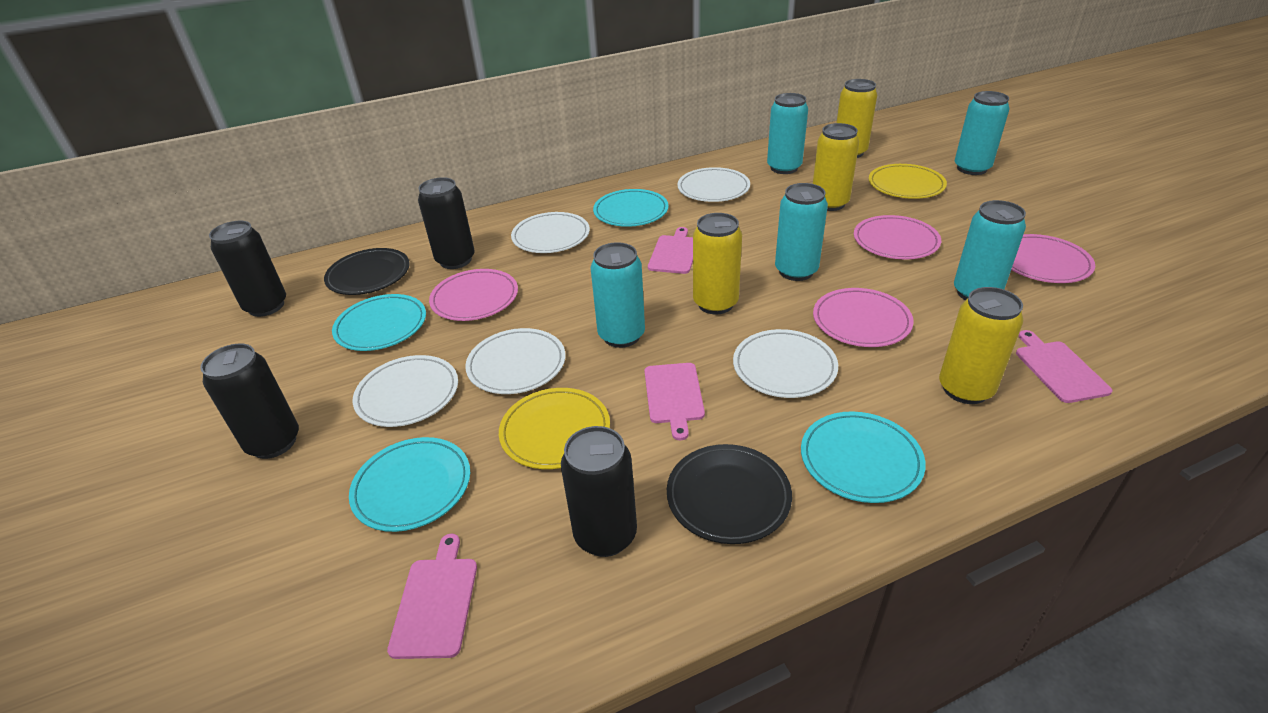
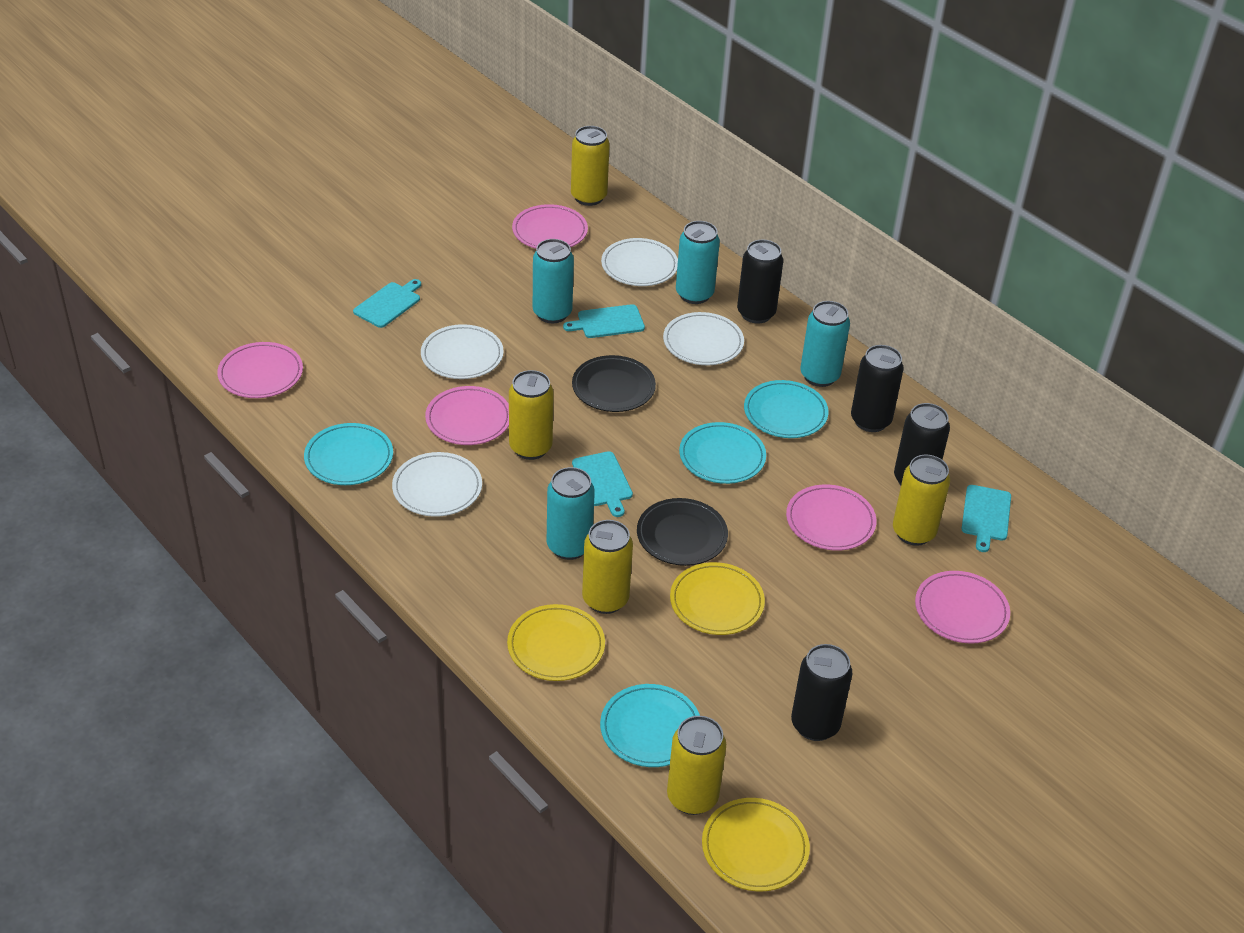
pink cutting board: [387,534,477,659] [644,363,705,440] [648,227,693,274] [1016,330,1112,403] = 4 -> none = 0
pink plate: [429,269,518,321] [813,288,914,347] [854,215,941,260] [1011,234,1095,283] = 4 -> [217,342,303,398] [425,386,509,445] [512,204,588,249] [786,484,876,551] [915,571,1010,644] = 5
turquoise can: [591,242,645,348] [767,93,808,174] [775,183,828,281] [954,200,1026,300] [955,91,1009,175] = 5 -> [533,239,574,323] [547,467,595,560] [676,221,720,304] [800,301,850,387] = 4
turquoise cutting board: none = 0 -> [353,279,421,328] [563,304,645,338] [572,451,633,517] [962,485,1011,552] = 4
white plate: [352,355,458,427] [465,328,565,394] [511,212,590,253] [677,167,750,202] [733,329,838,398] = 5 -> [392,452,482,517] [421,324,504,379] [601,238,678,286] [663,312,744,365] = 4
yellow can: [693,213,742,315] [813,123,859,211] [837,79,877,158] [939,287,1023,404] = 4 -> [509,370,554,460] [571,126,610,206] [582,520,633,614] [667,716,726,815] [893,455,950,546] = 5
yellow plate: [499,388,610,469] [869,164,947,199] = 2 -> [507,604,605,681] [670,562,765,635] [702,798,810,892] = 3

